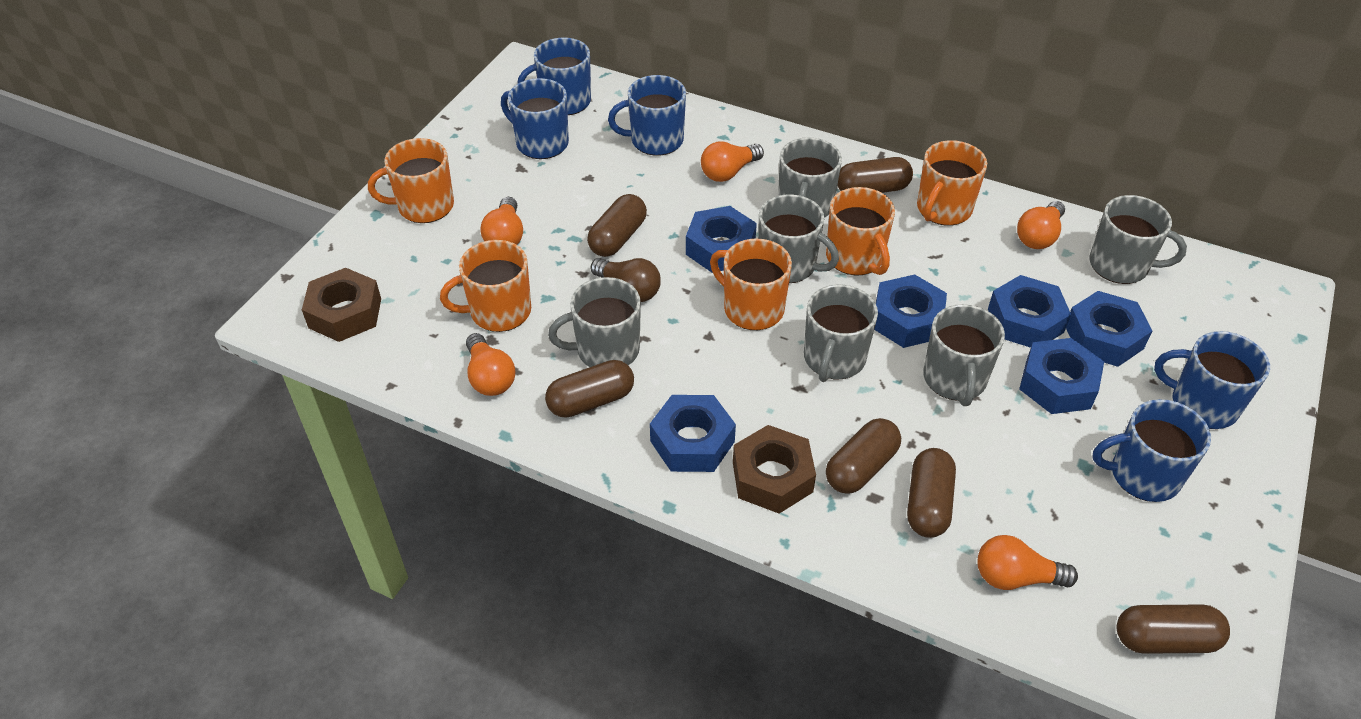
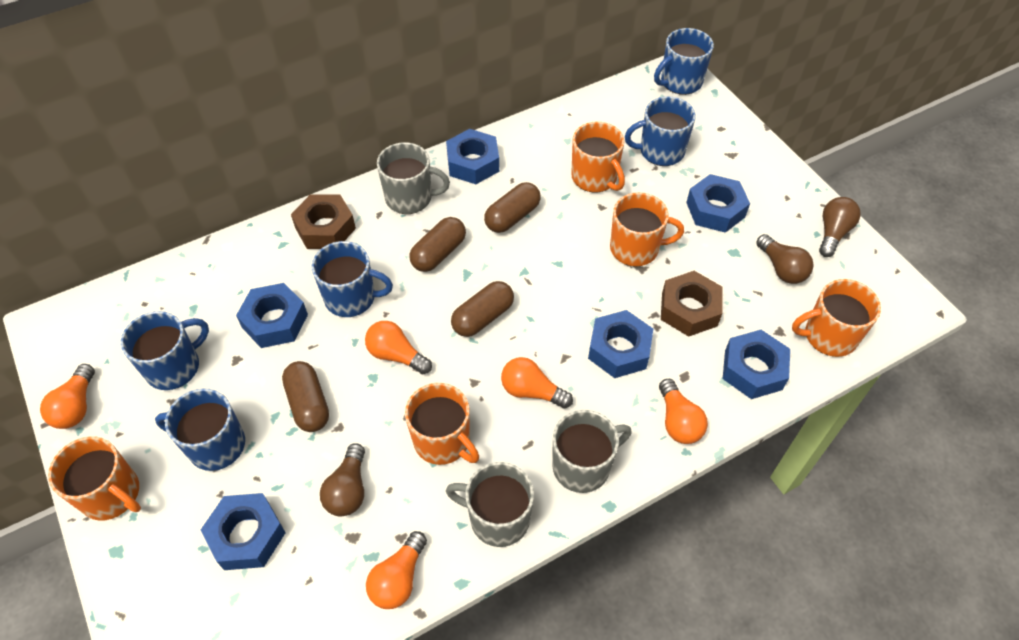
brown capsule: [545,360,634,418] [587,194,647,257] [826,418,901,494] [837,157,913,193] [907,448,956,538] [1117,604,1230,654] = 6 -> [282,361,329,432] [410,217,466,272] [451,281,514,337] [484,182,541,233] = 4
brown light bulb: [591,258,661,302] = 1 -> [320,443,365,516] [756,234,813,284] [819,197,861,257] = 3
grey mug: [548,277,641,367] [758,194,839,283] [778,137,842,218] [804,284,878,382] [923,304,1005,406] [1089,195,1187,284] = 6 -> [377,142,450,214] [446,462,534,547] [552,410,632,493] = 3

